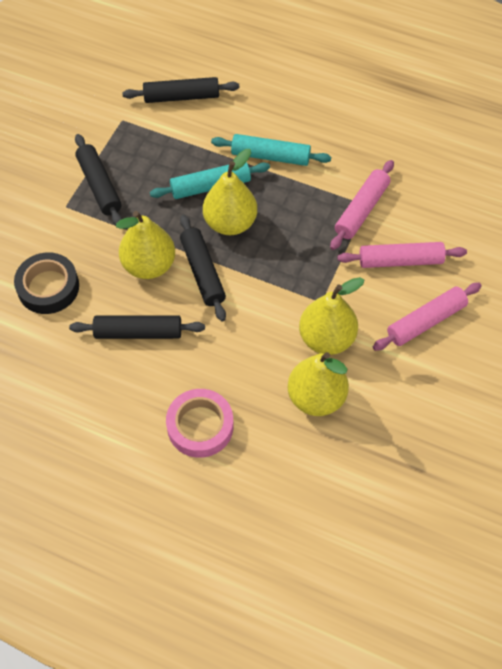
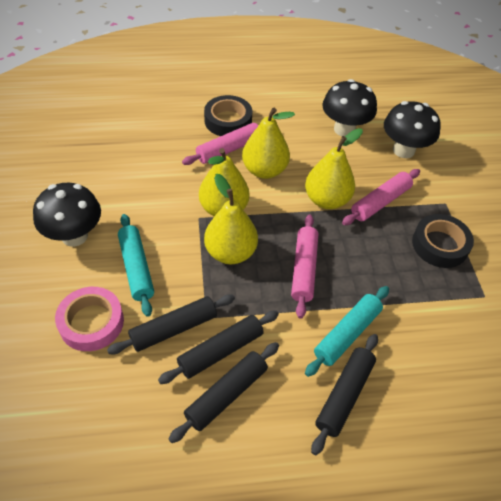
black mushroom: none = 0 -> [33,183,101,247] [322,79,377,137] [384,101,441,158] = 3
black tape: [14,252,79,314] = 1 -> [204,95,252,136] [412,214,474,268] = 2

